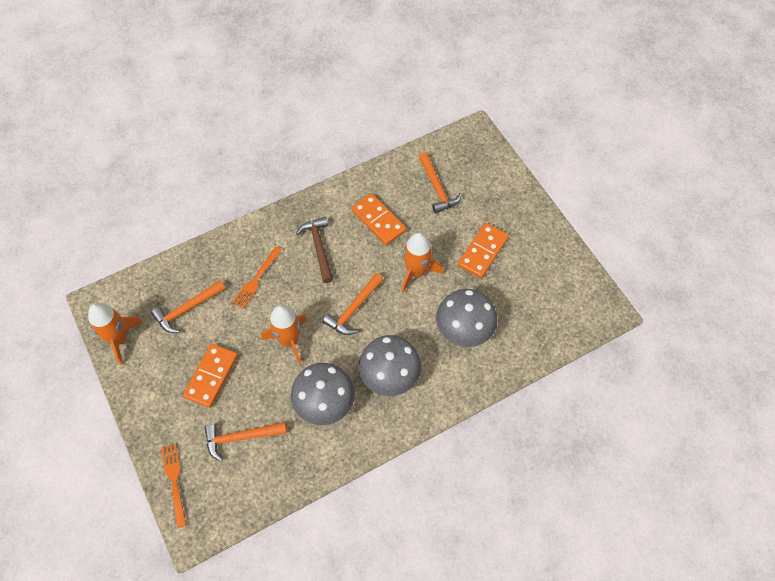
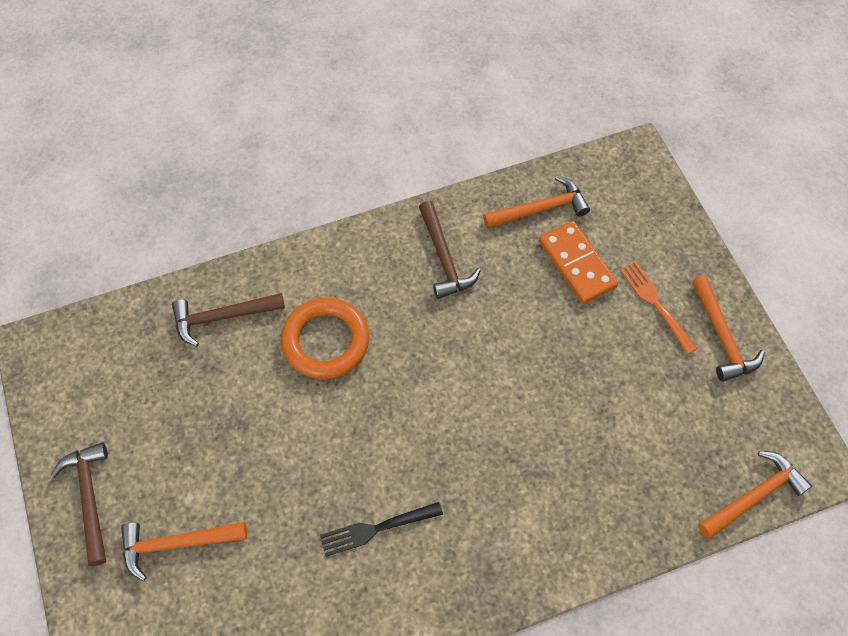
black fork: none = 0 -> [320,502,443,557] = 1
brown hammer: [296,217,333,283] = 1 -> [51,442,108,566] [172,293,285,347] [419,201,481,299] = 3
grey mushroom: [291,363,355,425] [358,335,421,396] [436,289,497,347] = 3 -> none = 0
orange domino: [183,343,238,408] [351,193,407,245] [458,223,509,278] = 3 -> [539,221,618,304] = 1
orange fork: [161,444,187,528] [232,247,282,309] = 2 -> [620,261,697,354] = 1
orange ring: none = 0 -> [281,298,369,379] = 1
orange rocket: [88,303,143,365] [261,305,307,365] [401,232,444,293] = 3 -> none = 0

